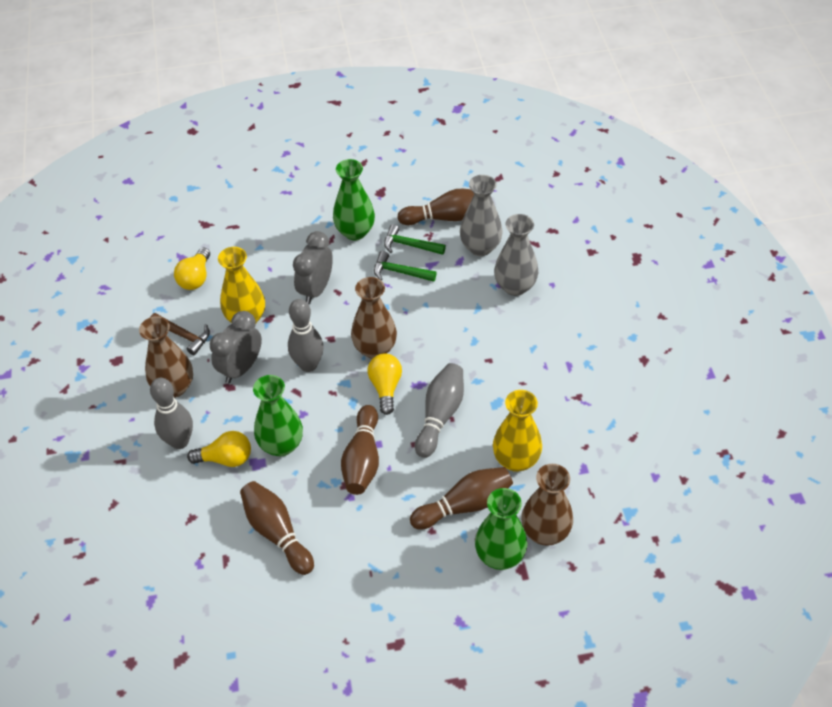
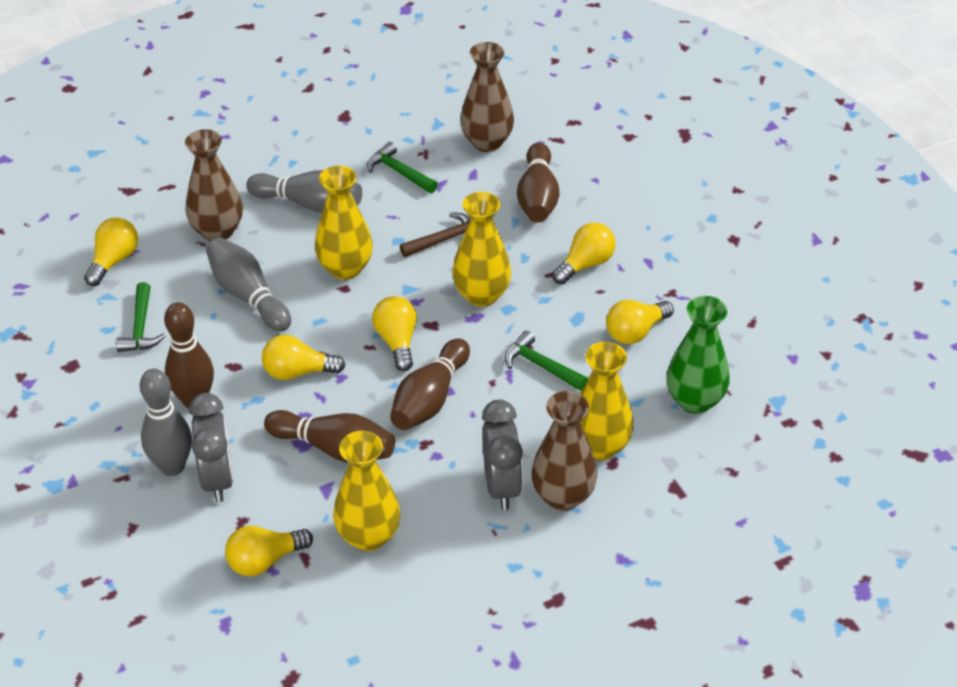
green hammer: [374,251,437,282] [384,224,446,255] = 2 -> [116,282,165,352] [367,142,438,193] [505,330,588,391] = 3
green vase: [253,375,303,456] [333,159,375,240] [475,488,527,570] = 3 -> [667,296,730,414] = 1
grey vase: [460,175,502,256] [494,214,538,296] = 2 -> none = 0
yellow light bulb: [174,248,210,290] [187,431,251,467] [368,354,402,415] = 3 -> [84,218,138,286] [225,526,313,577] [262,335,345,380] [372,296,417,371] [552,222,616,284] [606,300,674,344] = 6
yellow vase: [218,247,265,323] [493,390,542,472] = 2 -> [315,166,373,280] [333,431,401,551] [452,192,511,307] [580,342,634,461] = 4

